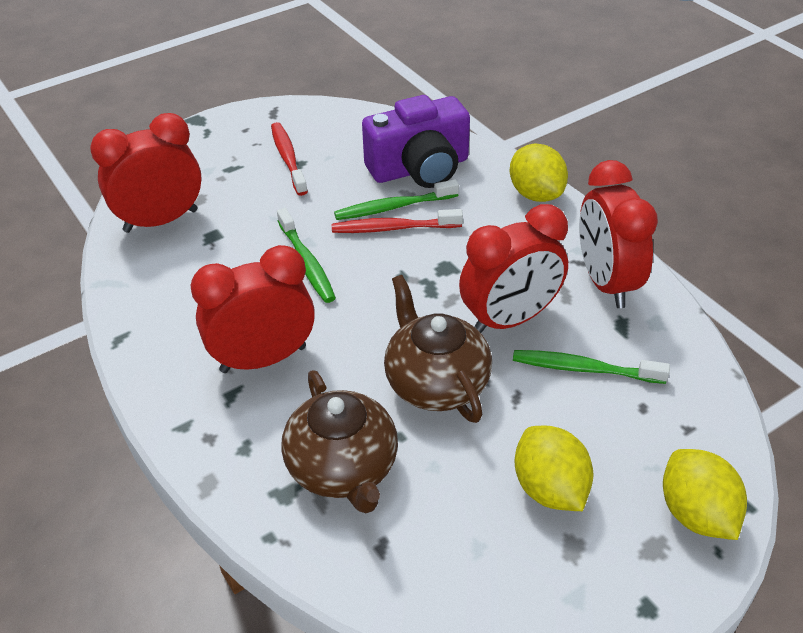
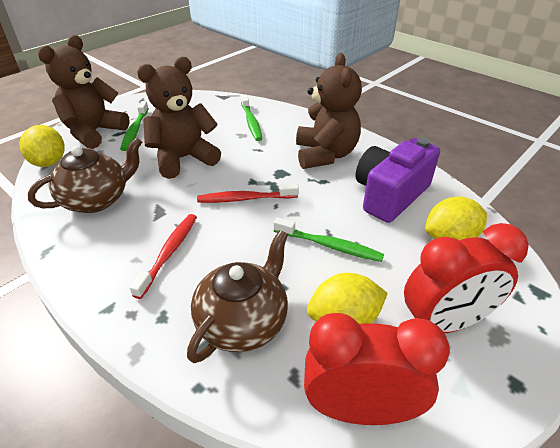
brown teddy bear: none = 0 -> [38,35,130,149] [137,57,221,179] [296,53,362,169] = 3
red clock: [90,113,202,233] [191,245,315,373] [459,204,568,333] [579,160,658,308] = 4 -> [304,313,450,425] [404,223,529,333] = 2

